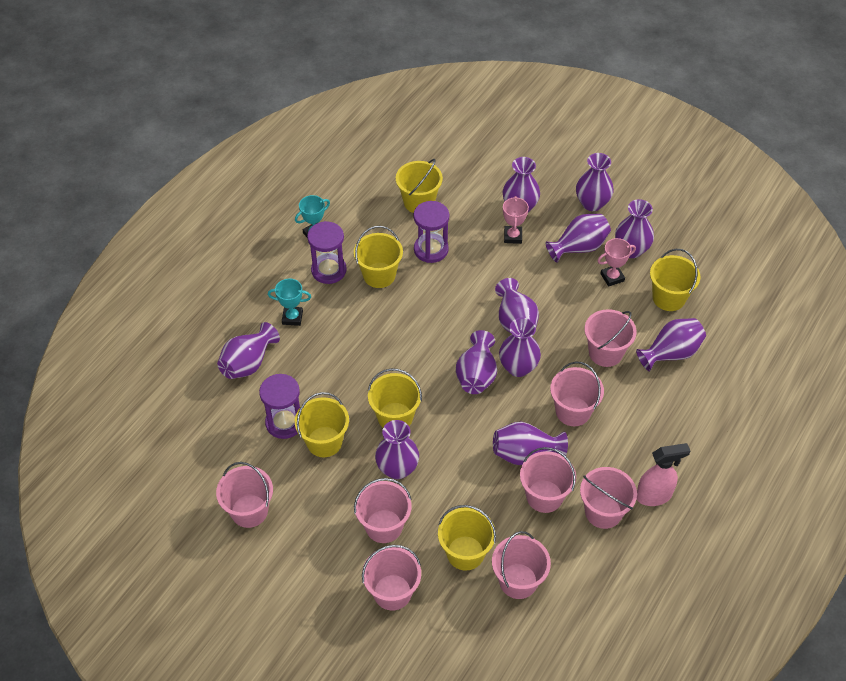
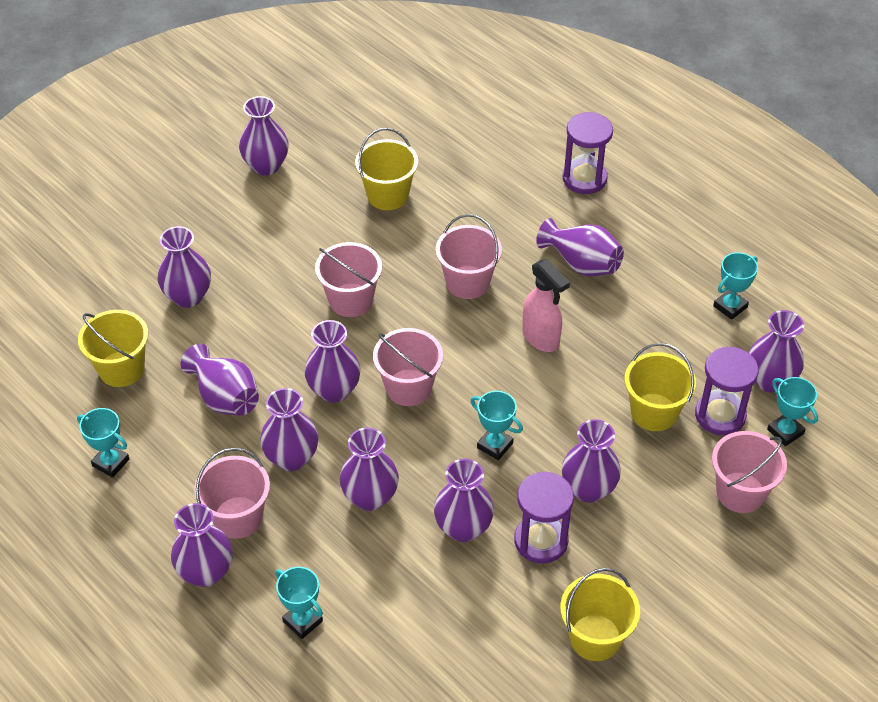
pink bucket: [216,462,273,528] [354,478,412,543] [362,545,421,610] [492,531,551,599] [520,447,576,513] [550,361,604,426] [580,467,637,529] [585,309,637,367] = 8 -> [194,448,270,539] [315,242,382,317] [373,328,443,406] [436,214,502,299] [712,431,787,513] = 5
pink trophy: [503,196,529,244] [597,238,636,287] = 2 -> none = 0
turquoise trophy: [268,279,311,326] [295,195,330,237] = 2 -> [77,408,129,478] [275,567,323,639] [471,391,523,460] [713,252,758,320] [767,377,818,446] = 5
yellow bucket: [295,392,349,457] [354,226,403,288] [368,368,422,428] [396,159,443,213] [438,505,496,571] [650,249,701,311] = 6 -> [78,310,148,387] [355,128,418,210] [560,568,640,661] [625,343,696,431] = 4

